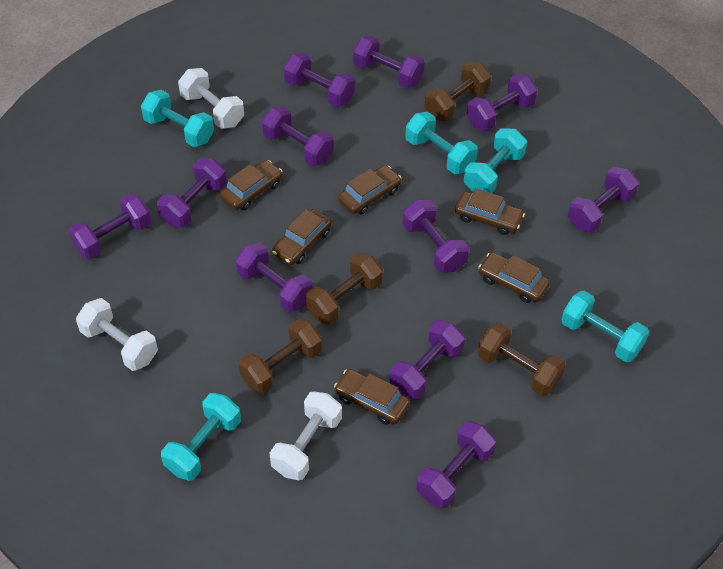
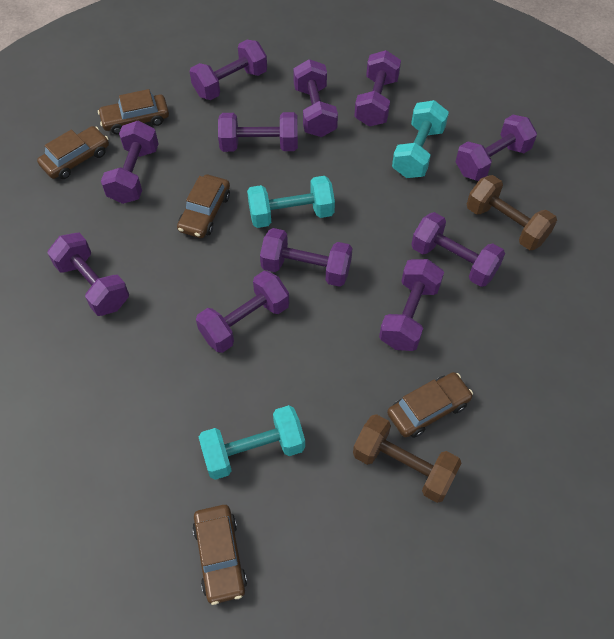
brown car: [220,160,282,210] [272,209,332,265] [334,369,410,425] [338,165,401,215] [455,188,525,235] [478,252,550,303] = 6 -> [37,126,109,179] [98,89,169,134] [177,174,230,238] [192,505,247,605] [387,372,473,438] = 5
brown dumbbell: [239,318,323,394] [305,253,383,325] [424,62,491,122] [478,322,565,396] = 4 -> [353,414,462,503] [467,175,557,250] = 2
turquoise dumbbell: [141,90,214,147] [161,393,241,481] [405,112,478,174] [464,128,527,193] [561,291,649,362] = 5 -> [199,405,305,480] [247,176,335,228] [392,100,449,178] = 3
white dumbbell: [76,298,158,371] [178,68,244,129] [270,391,342,480] = 3 -> none = 0

